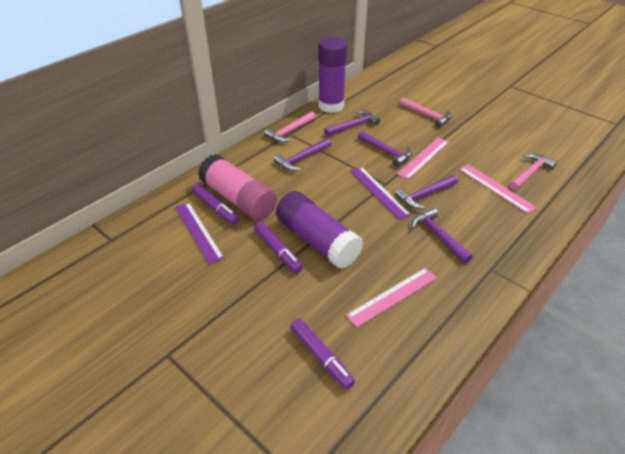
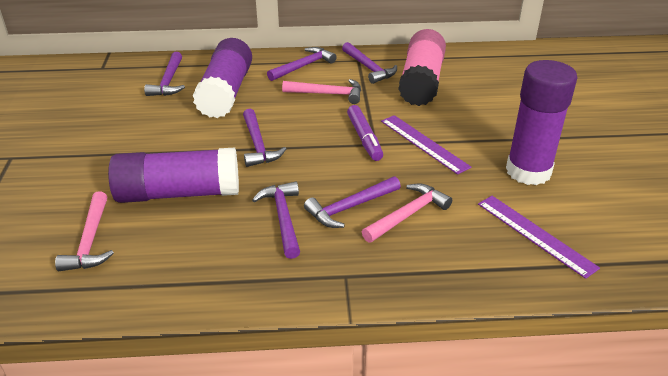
pink ruler: [346,268,437,327] [397,138,449,180] [459,164,537,214] = 3 -> none = 0
purple glue stick: [276,191,364,269] [318,37,347,113] = 2 -> [108,147,239,203] [193,38,252,118] [506,60,577,185] = 3
purple hammer: [273,138,331,171] [324,110,380,136] [358,131,412,167] [395,175,458,209] [412,208,473,264] = 5 -> [144,52,185,96] [243,109,286,167] [252,182,300,259] [267,47,337,81] [304,176,401,228] [342,42,397,84] = 6
purple marker: [192,183,239,224] [254,222,303,273] [290,318,355,389] = 3 -> [347,105,383,161] = 1

